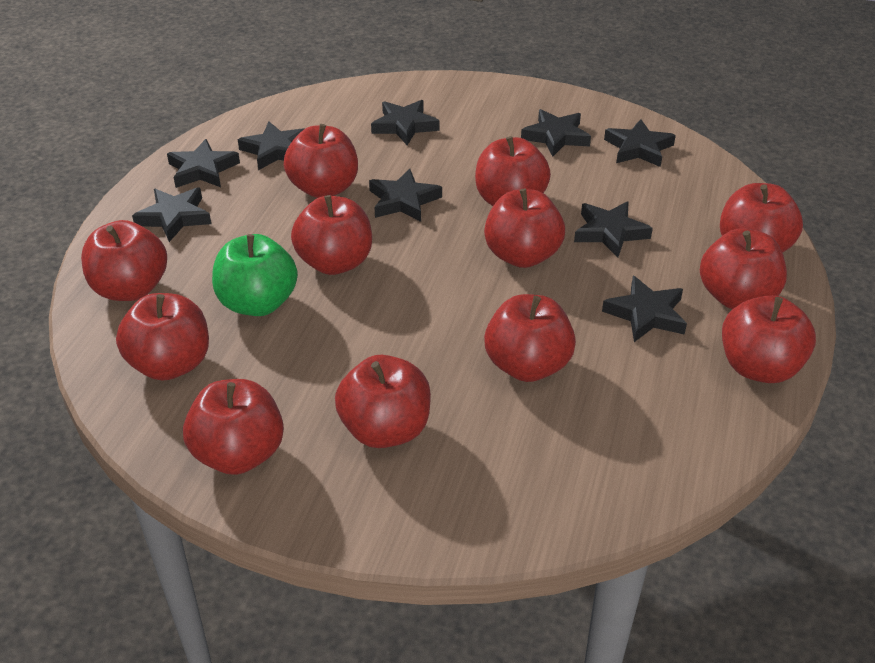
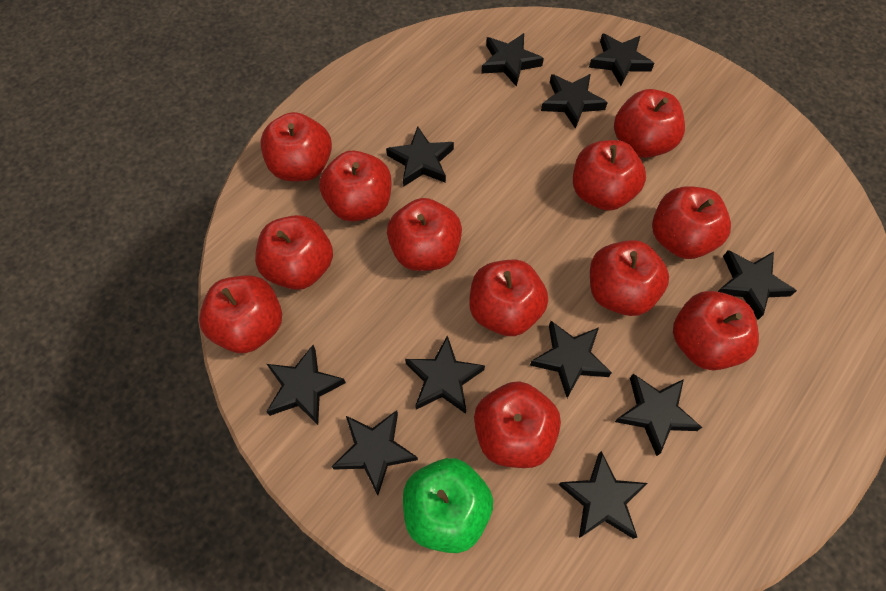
black star: [132,188,211,242] [167,139,240,188] [238,122,304,170] [369,169,442,222] [371,100,440,145] [521,109,591,157] [574,202,653,258] [602,276,687,342] [604,119,676,167] = 9 -> [266,345,346,425] [332,410,418,495] [386,127,454,187] [405,335,485,414] [481,33,544,87] [530,321,612,398] [541,74,608,129] [559,451,648,539] [589,33,654,86] [615,374,702,456] [718,250,797,320] = 11

